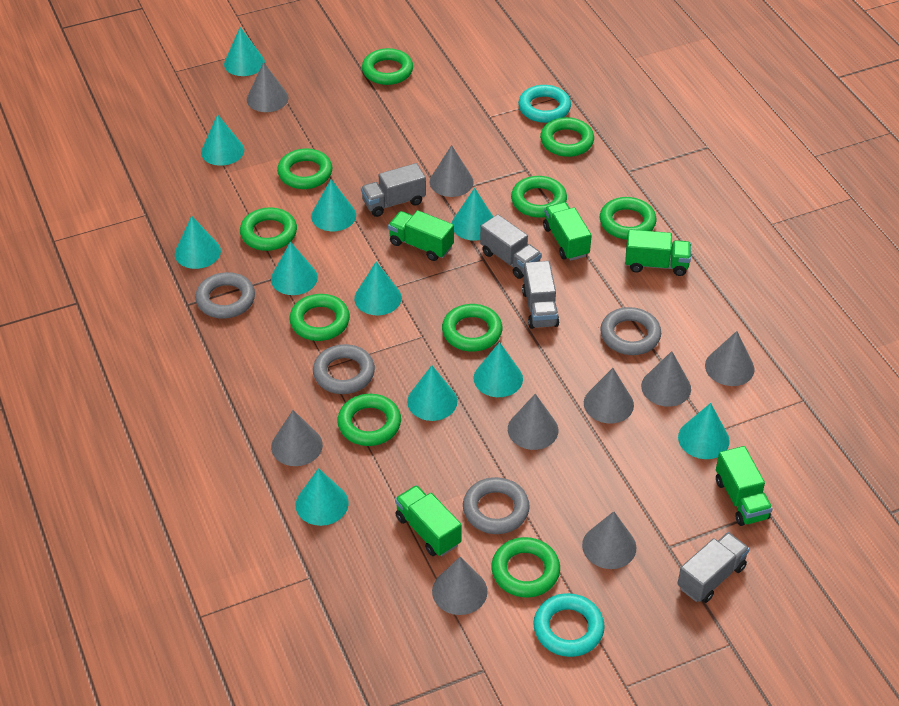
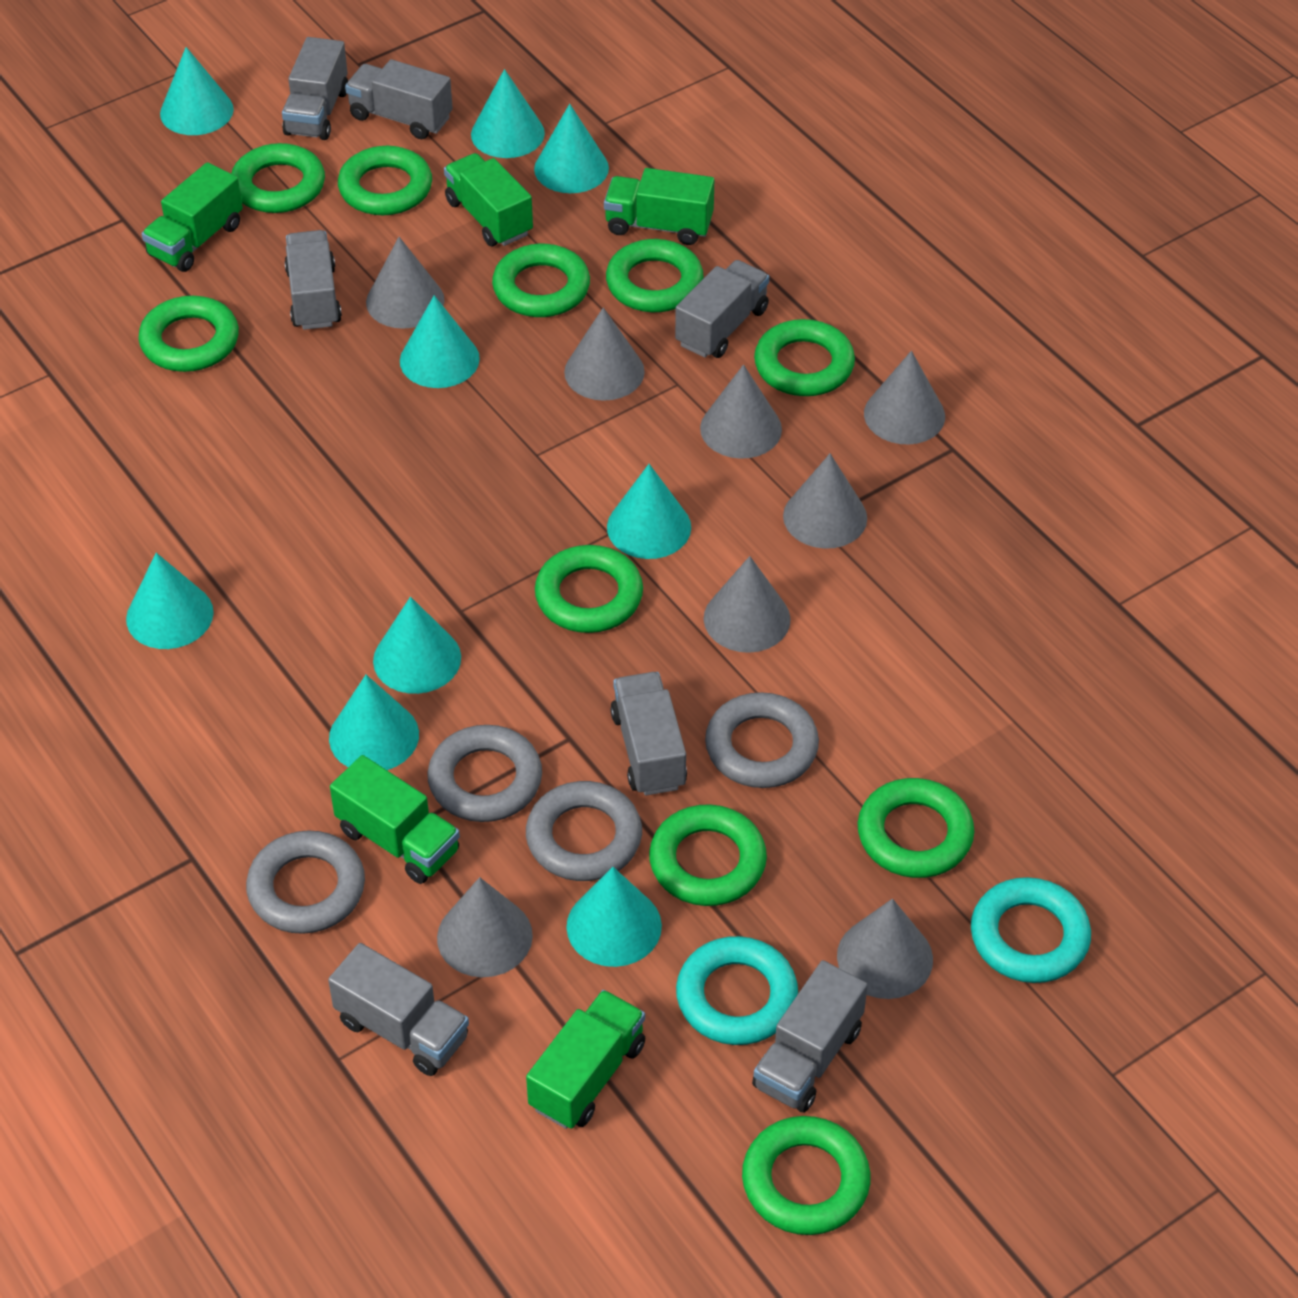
grey cone: [247,62,288,112] [271,410,323,466] [430,145,474,197] [432,557,488,615] [508,394,558,450] [582,511,636,569] [584,368,634,423] [641,351,691,407] [705,331,754,386] = 9 -> [366,237,444,329] [437,877,533,977] [564,307,645,401] [700,365,782,459] [704,556,790,653] [783,454,867,549] [837,899,933,999] [864,351,945,445] = 8
grey truck: [361,163,426,217] [480,214,542,279] [522,261,559,329] [677,532,750,603] = 4 -> [282,37,348,140] [284,230,342,330] [328,943,469,1076] [345,59,453,139] [610,672,687,796] [675,260,769,358] [752,960,868,1112] = 7
turquoise cone: [175,216,221,269] [201,114,244,166] [224,27,265,76] [271,241,318,295] [296,468,349,526] [311,179,356,231] [354,261,402,315] [407,365,457,421] [452,188,493,241] [474,342,523,397] [678,403,730,459] = 11 -> [126,553,214,649] [160,47,234,135] [329,675,419,770] [373,597,461,694] [400,295,480,388] [471,69,545,158] [534,104,609,193] [566,867,662,967] [607,464,691,559] = 9

